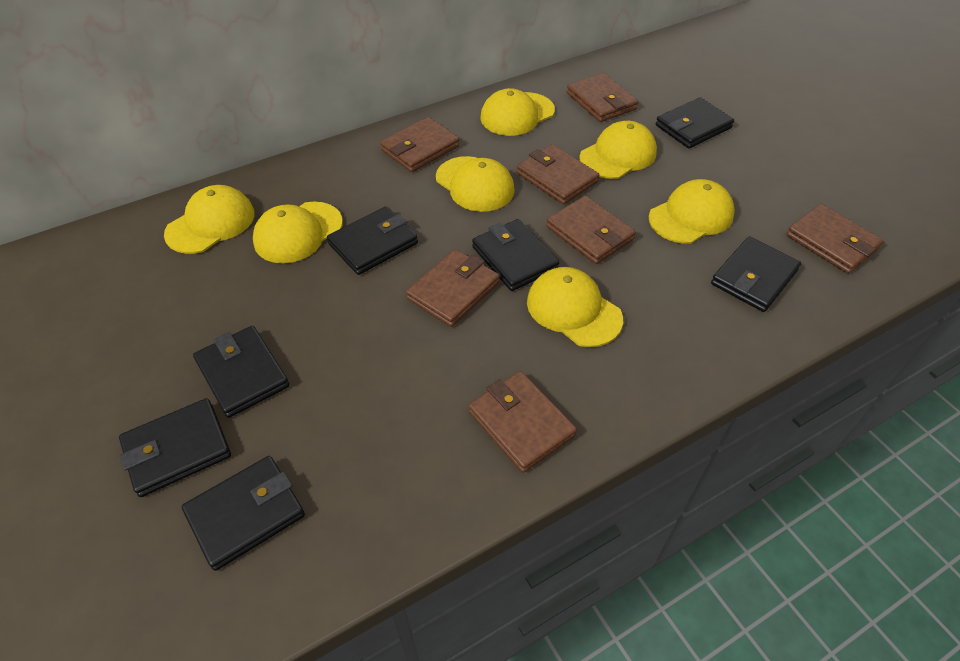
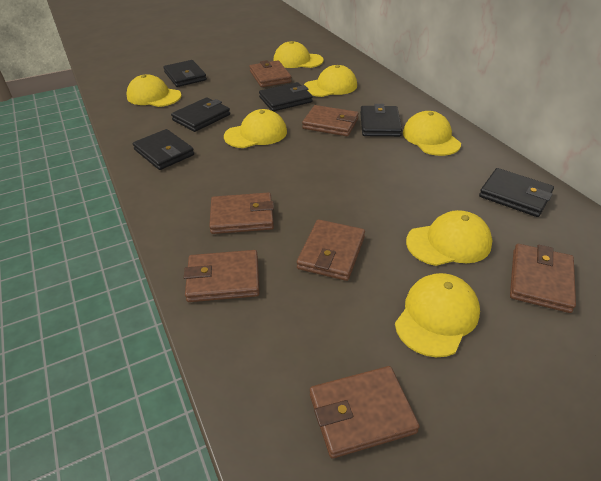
black wallet: [119,398,231,497] [182,456,305,571] [193,326,289,418] [327,206,418,275] [472,219,560,291] [656,97,734,148] [711,236,801,312] = 7 -> [133,129,194,170] [163,60,207,87] [171,97,230,132] [259,82,313,111] [360,104,402,137] [479,168,554,217] = 6

